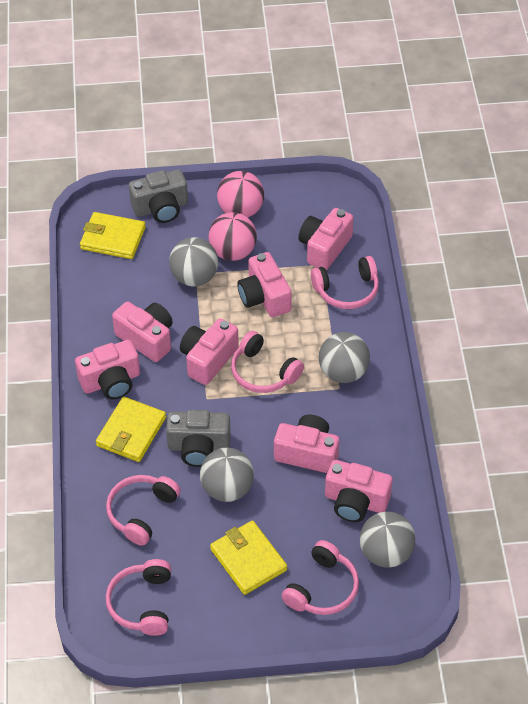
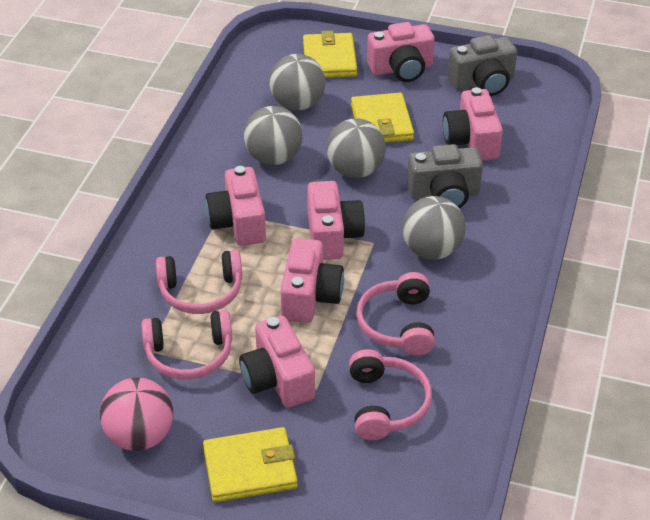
pink ball: [208,212,257,261] [217,171,264,217] = 2 -> [100,378,173,451] = 1
pink camera: [75,340,140,400] [112,301,173,362] [180,318,239,385] [237,252,292,317] [274,415,340,473] [298,208,354,270] [325,460,393,522] = 7 -> [205,166,266,246] [239,316,315,408] [280,238,344,323] [307,181,365,260] [367,22,435,82] [443,87,503,161] = 6
pink headphones: [106,475,181,546] [106,559,171,636] [231,331,304,393] [282,540,359,615] [311,256,379,309] = 5 -> [141,310,232,380] [156,250,242,314] [349,349,432,440] [356,272,435,356] = 4

